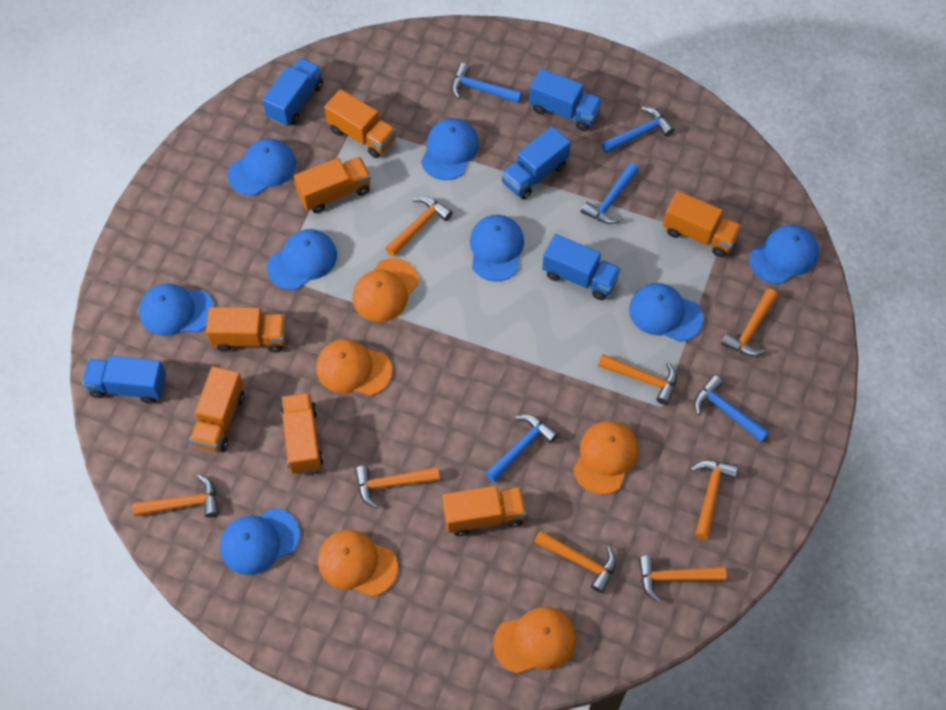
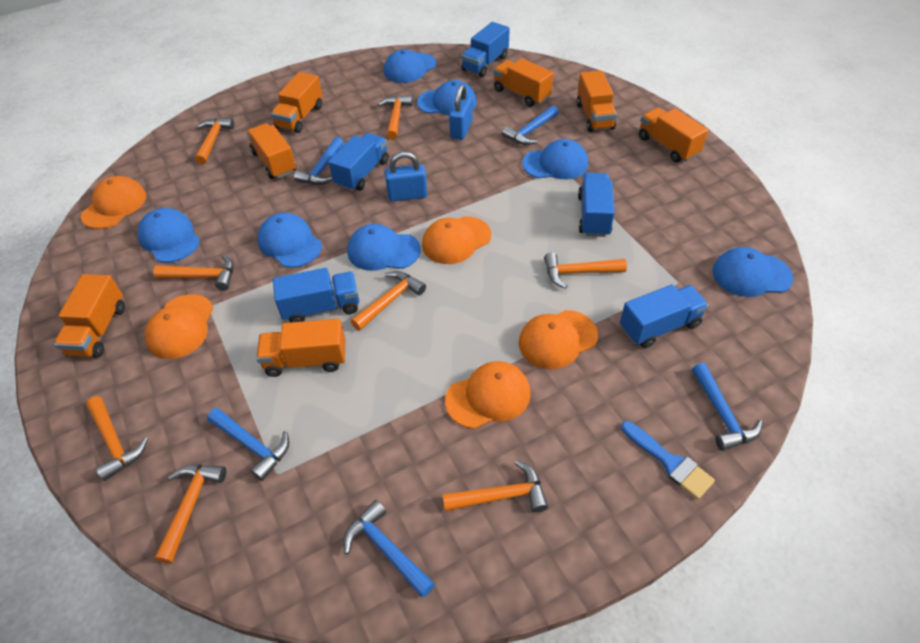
blue brush: none = 0 -> [621,421,715,499] = 1
blue cap: [139,283,215,336] [220,508,300,575] [227,139,296,196] [267,229,337,290] [421,118,479,180] [470,215,524,282] [629,283,703,342] [749,225,819,284] = 8 -> [138,208,200,262] [257,213,322,268] [347,224,421,271] [384,49,436,83] [417,80,477,116] [522,139,588,179] [713,247,794,297] = 7
blue padlock: none = 0 -> [385,152,428,202] [449,85,473,140] = 2

